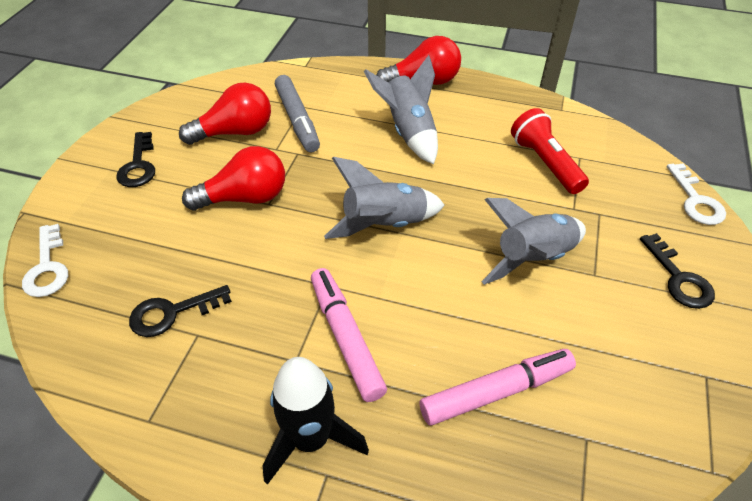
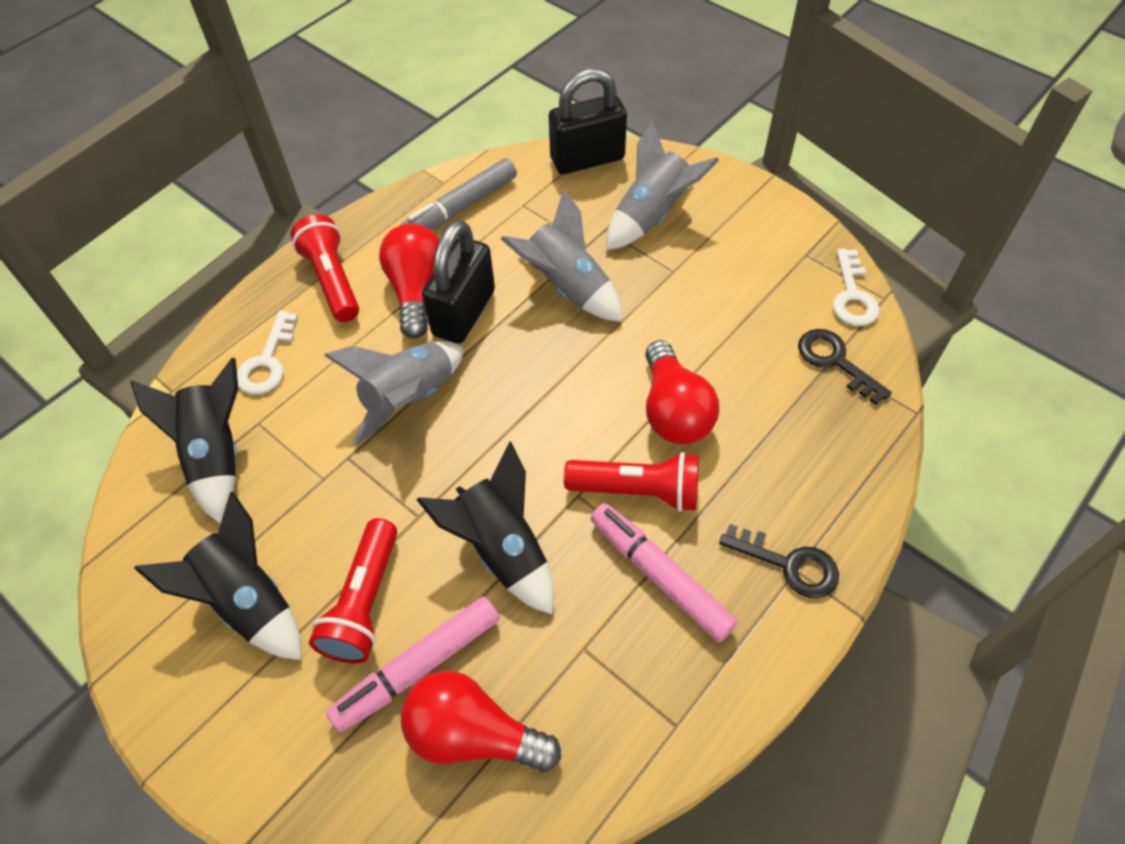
black key: [116,132,155,187] [129,285,232,337] [640,233,715,309] = 3 -> [719,524,839,598] [798,329,892,405] = 2
black padlock: none = 0 -> [422,220,495,344] [549,68,627,174] = 2
black rocket: [262,357,369,485] = 1 -> [130,358,238,523] [134,492,301,660] [417,442,554,615] = 3
red flashlight: [511,108,589,194] = 1 -> [290,214,359,322] [309,518,397,664] [564,452,699,512] = 3

